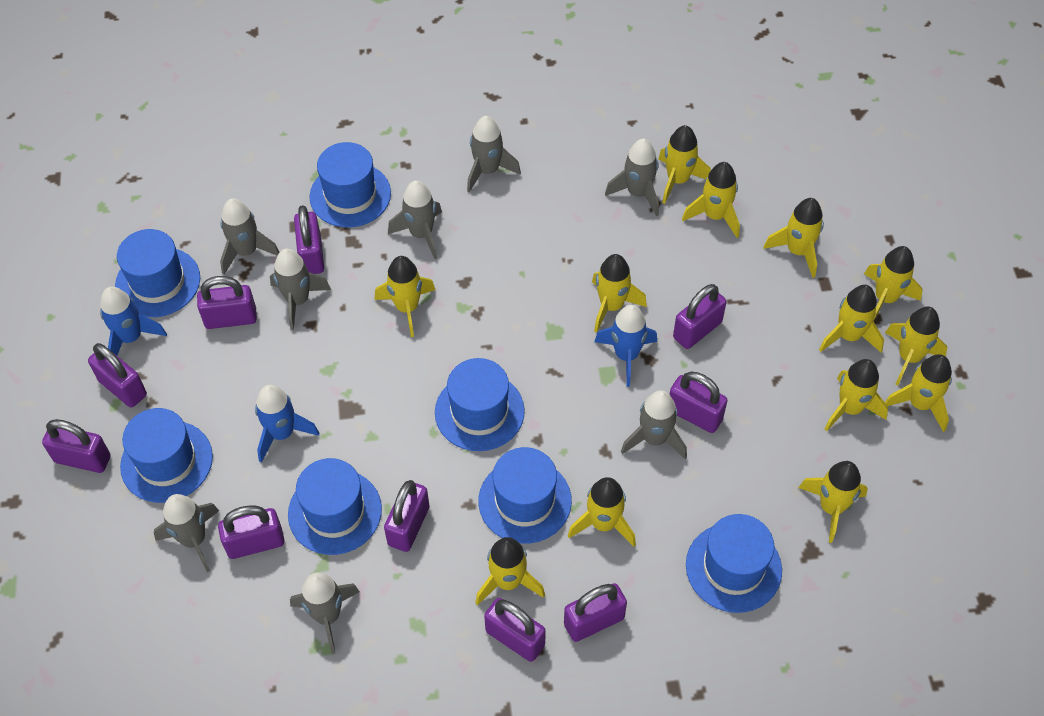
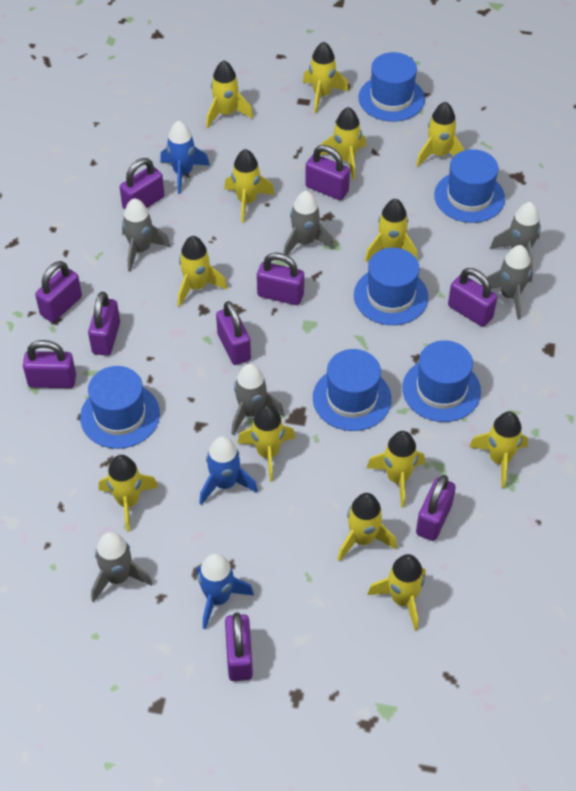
blue hat: [115,229,200,317] [120,408,213,503] [288,458,382,555] [309,142,391,227] [435,358,525,451] [478,447,572,544] [686,514,782,613] = 7 -> [80,366,160,449] [313,349,391,431] [354,248,429,325] [358,52,425,122] [402,340,481,422] [434,149,505,223] = 6
grey rocket: [154,494,219,572] [220,198,279,274] [270,249,331,330] [290,572,360,654] [388,180,442,259] [467,116,521,193] [605,139,659,216] [621,390,687,459] = 8 -> [91,532,153,602] [122,198,171,272] [232,364,284,435] [283,191,334,255] [482,245,533,319] [490,202,541,268] = 6

